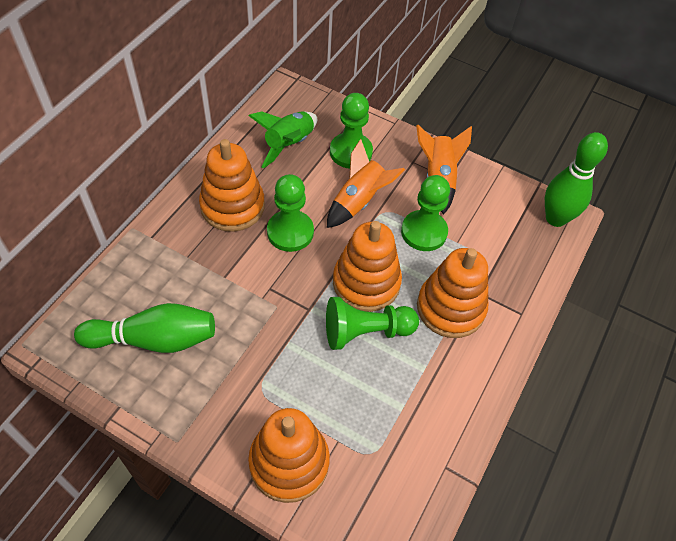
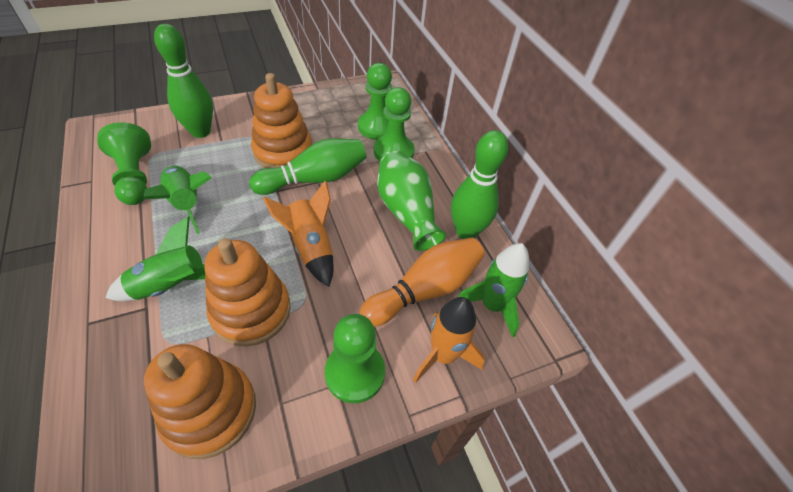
green bowling pin: [74,303,215,353] [545,132,608,227] = 2 -> [154,24,213,138] [249,138,366,195] [451,130,508,239] = 3
green rocket: [249,111,317,169] = 1 -> [106,217,205,301] [143,166,212,234] [458,243,529,337] = 3
green vase: none = 0 -> [377,151,446,251] = 1
orange bowling pin: none = 0 -> [359,237,485,327] = 1
orange stacking toy: [199,139,265,232] [248,408,330,503] [333,221,402,312] [417,248,488,338] = 4 -> [144,344,256,459] [205,238,291,346] [251,73,312,168] = 3

